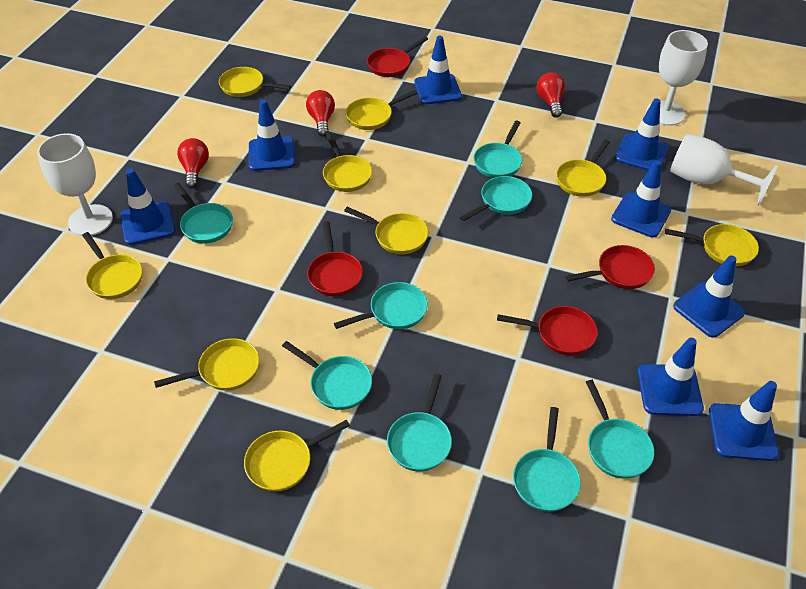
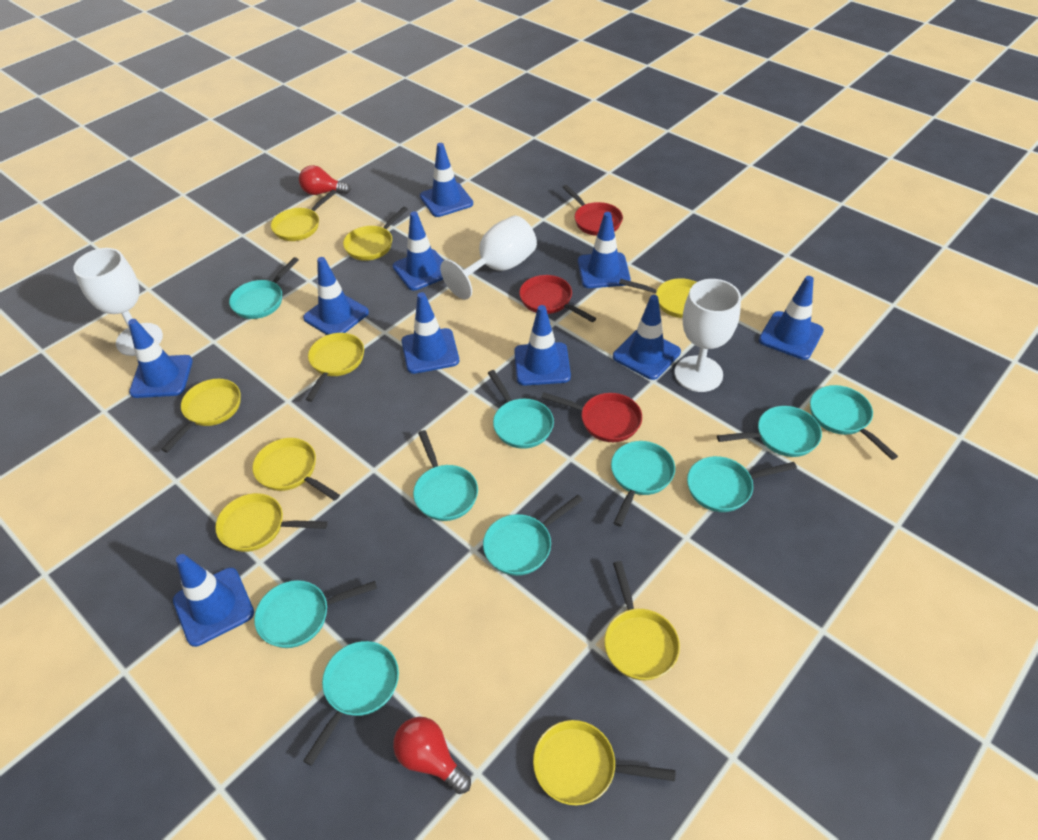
blue traffic cone: [120,168,175,245] [249,99,295,171] [414,36,462,104] [611,160,671,238] [615,98,669,171] [637,338,704,416] [673,255,745,338] [709,381,779,461] = 8 -> [128,319,193,398] [173,554,254,647] [303,257,369,335] [393,211,444,290] [402,292,459,374] [420,143,473,217] [514,305,571,385] [578,212,631,288] [613,295,681,380] [759,276,824,360] = 10
red light bulb: [177,138,209,189] [306,90,335,137] [536,72,565,118] = 3 -> [299,165,351,195] [393,717,471,794] = 2
red pan: [307,221,363,296] [367,36,428,77] [497,306,598,355] [565,245,655,289] = 4 -> [519,275,596,322] [541,392,642,442] [562,185,623,236] = 3
turquoise pan: [173,183,233,244] [282,341,372,410] [334,282,428,329] [387,373,452,471] [460,176,532,221] [473,121,522,178] [513,407,581,512] [586,380,654,479] = 8 -> [229,257,299,319] [254,580,377,648] [303,641,399,766] [413,430,478,521] [483,495,583,576] [488,370,554,449] [611,441,675,527] [687,456,797,512] [717,406,822,457] [810,385,898,460] = 10

